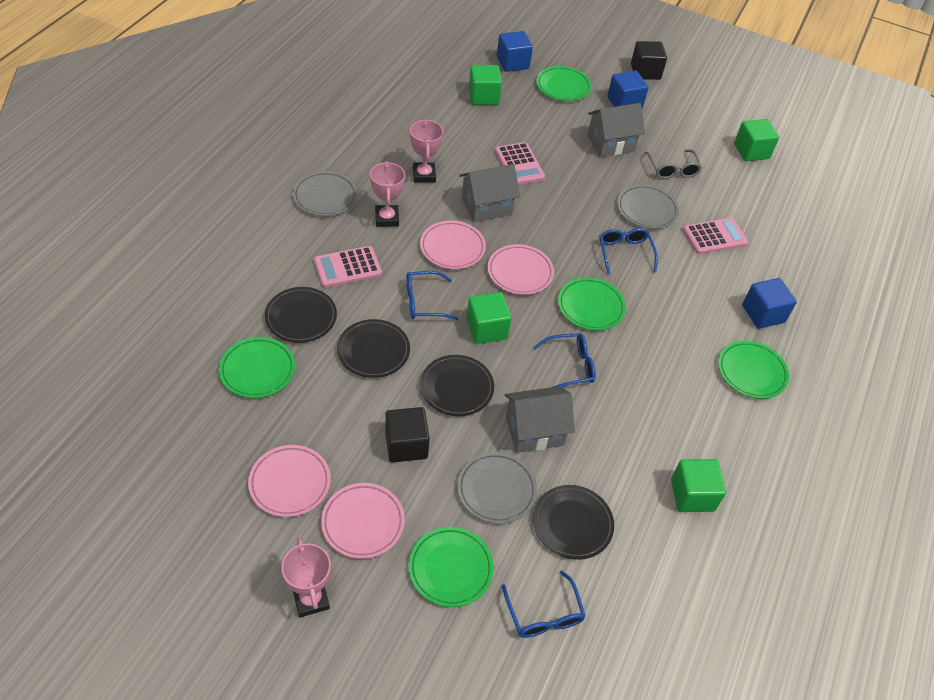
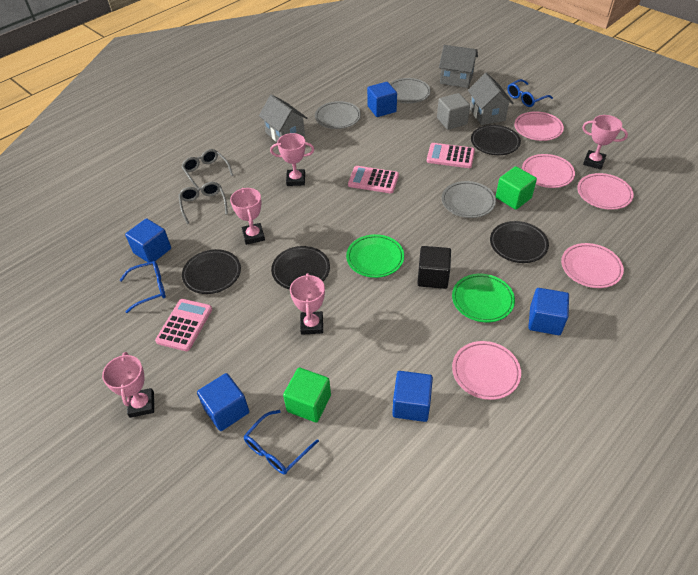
black cube: [385,407,430,463] [631,41,667,80] = 2 -> [417,246,451,289] = 1
blue cube: [497,31,533,72] [607,70,649,108] [742,278,797,329] = 3 -> [125,218,171,263] [197,373,249,431] [367,82,397,117] [392,371,433,422] [528,288,569,335] = 5
blue glasses: [407,271,458,320] [502,571,586,638] [533,333,596,387] [599,228,658,275] = 4 -> [120,261,166,313] [244,410,319,475] [507,79,553,107] = 3
green cube: [466,292,512,344] [469,65,502,105] [671,459,726,512] [734,119,779,161] = 4 -> [283,368,331,423] [496,166,537,210] = 2
green plate: [219,337,295,398] [409,527,494,607] [536,66,592,101] [558,277,626,331] [718,341,789,399] = 5 -> [346,234,404,278] [452,274,515,322] = 2
grey cube: none = 0 -> [437,93,470,130] = 1
grey glasses: [644,150,702,179] = 1 -> [178,182,228,224] [181,149,233,191] = 2
pink plate: [248,445,331,517] [321,483,405,559] [420,221,486,269] [488,244,554,295] = 4 -> [452,341,521,400] [514,111,564,141] [522,154,575,188] [561,243,624,288] [577,173,634,210] = 5
pink trophy: [281,538,331,618] [370,161,405,227] [410,119,443,183] = 3 -> [102,352,154,418] [230,188,265,245] [270,133,314,186] [290,273,325,335] [582,115,628,169] = 5

